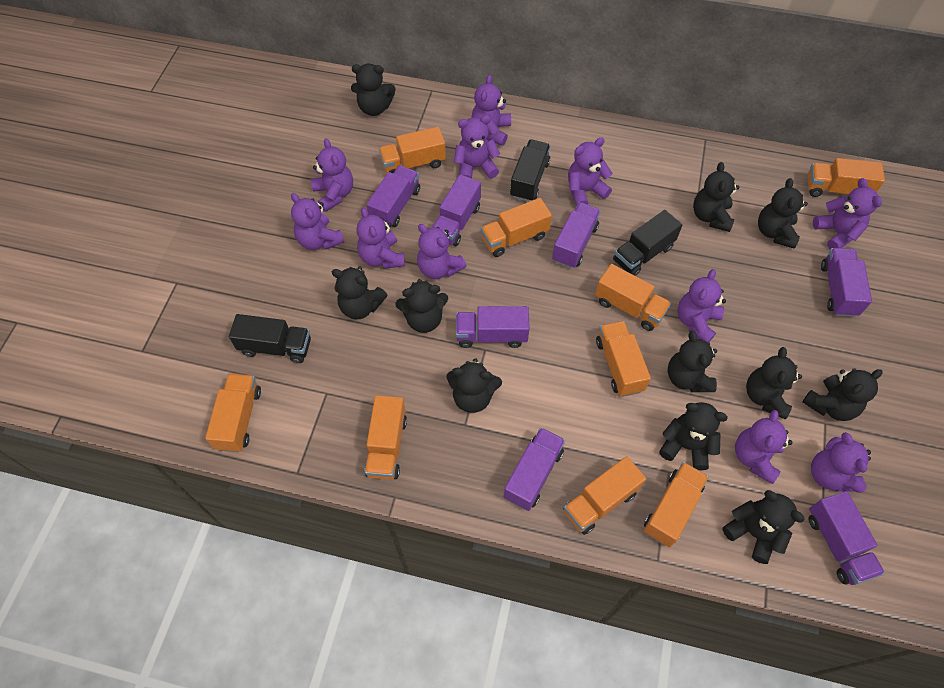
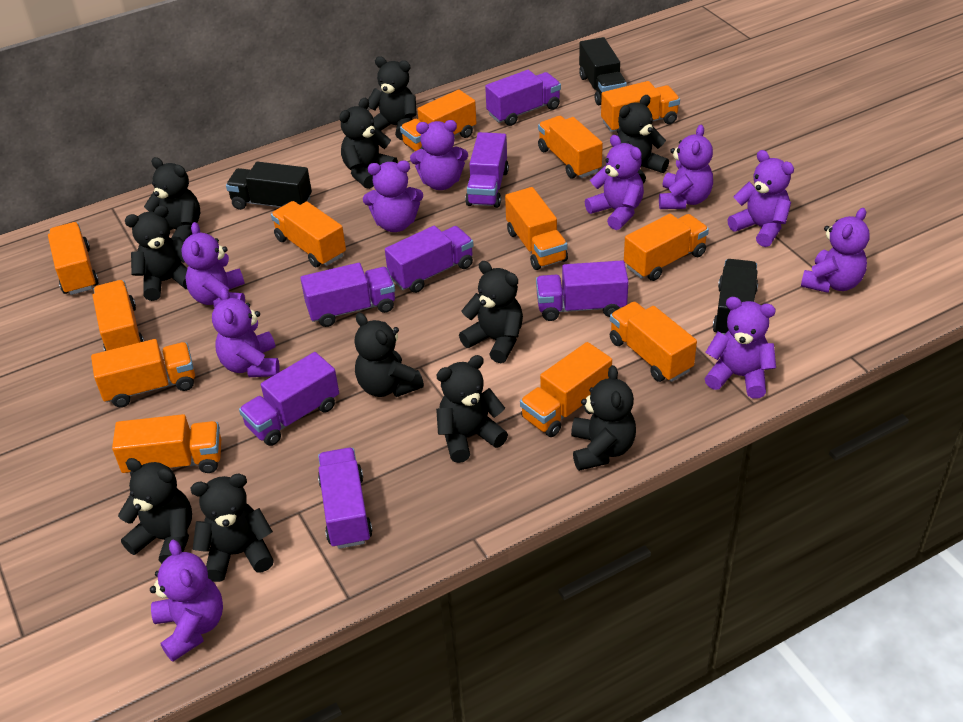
orange truck: [205,374,261,452] [365,395,407,480] [379,127,446,173] [481,198,552,257] [563,456,646,535] [595,264,671,331] [596,321,651,397] [644,462,709,547] [807,158,885,197] = 9 -> [48,222,99,295] [91,339,195,407] [93,280,144,351] [112,414,221,477] [271,201,346,267] [400,90,476,151] [505,187,568,270] [520,342,612,437] [538,116,603,178] [601,81,680,134] [610,302,697,382] [624,214,709,281] = 12
purple teddy bear: [291,193,344,250] [311,138,353,212] [356,208,405,269] [417,224,467,279] [454,115,500,179] [471,75,511,146] [568,138,612,207] [678,269,726,342] [735,410,792,484] [811,432,871,493] [813,178,882,249] = 11 -> [150,540,223,662] [181,222,245,308] [212,287,279,377] [363,161,423,232] [410,120,468,190] [585,135,644,230] [659,125,713,209] [705,297,776,399] [728,150,794,247] [801,208,870,293] = 10

